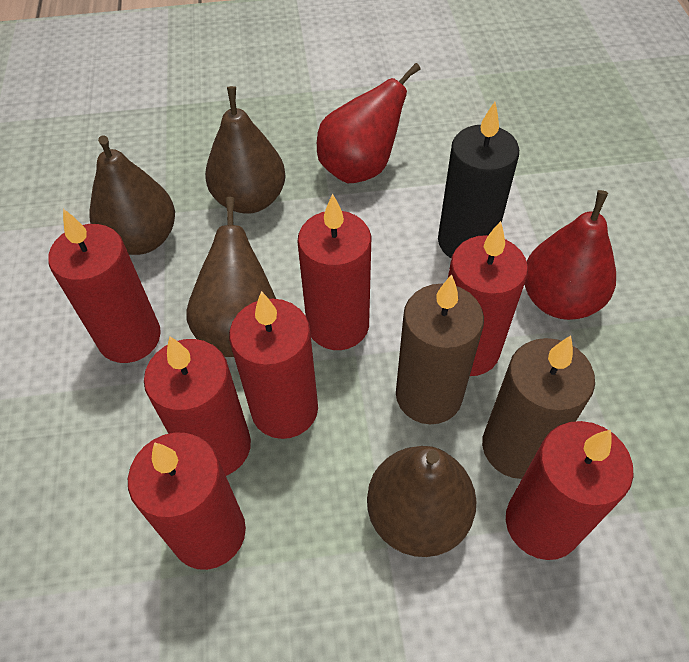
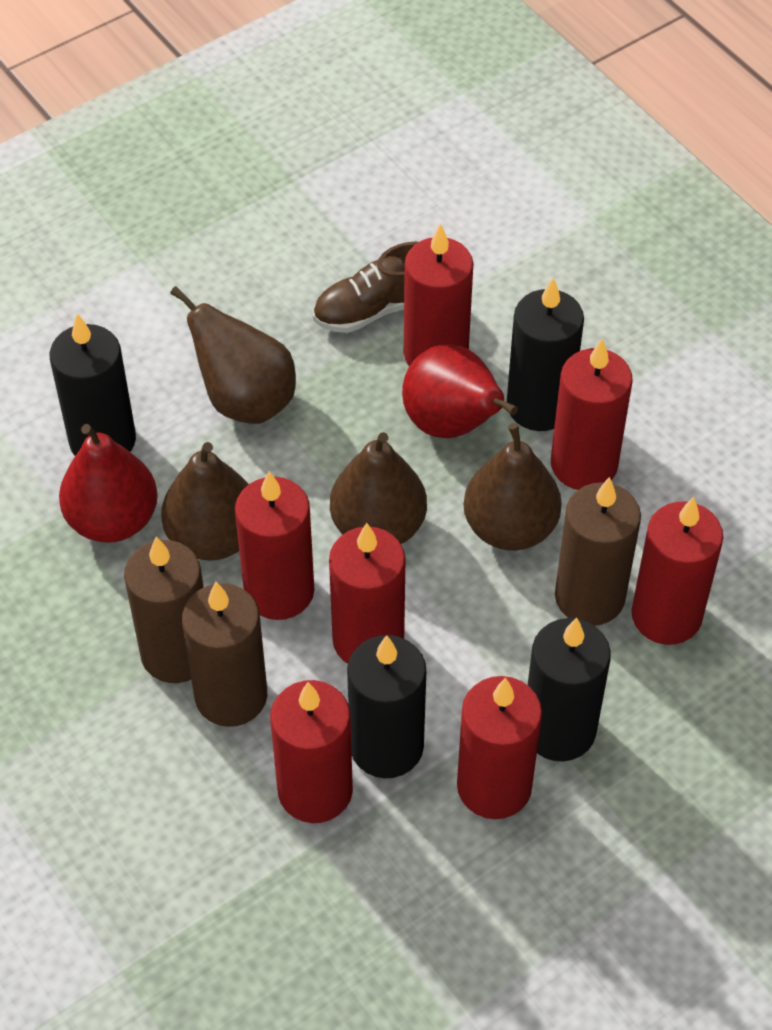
black candle: [438,102,519,258] = 1 -> [49,314,136,456] [347,635,426,778] [507,278,584,431] [528,618,611,761] = 4
brown candle: [396,274,484,424] [482,335,595,479] = 2 -> [124,537,204,683] [182,582,267,727] [555,477,641,626] = 3
brown shoe: none = 0 -> [313,242,418,333] = 1

